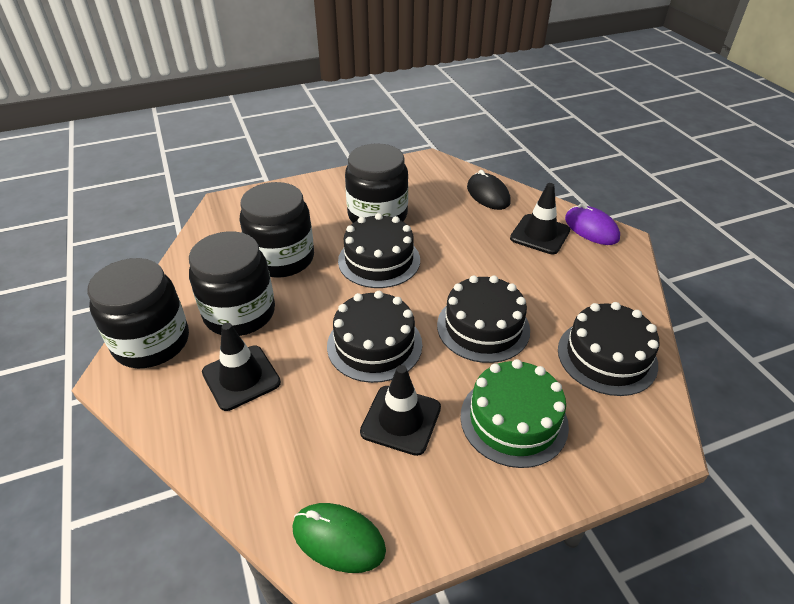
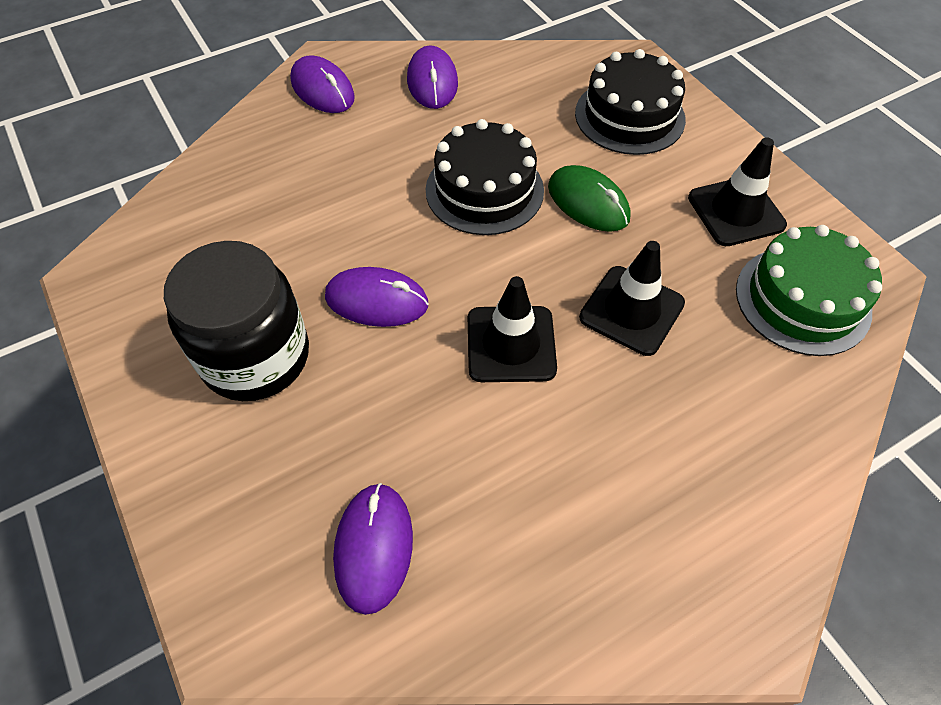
black cake: [327,291,422,383] [338,213,420,288] [437,275,530,363] [558,302,659,396] = 4 -> [426,119,544,235] [575,49,686,155] = 2
black jar: [87,258,189,368] [189,231,275,336] [239,182,314,278] [345,143,408,223] = 4 -> [164,241,309,401] = 1
black mouse: [467,170,511,210] = 1 -> none = 0
purple mouse: [565,203,620,245] = 1 -> [290,55,355,113] [325,267,428,327] [333,483,413,615] [407,46,458,109] = 4

